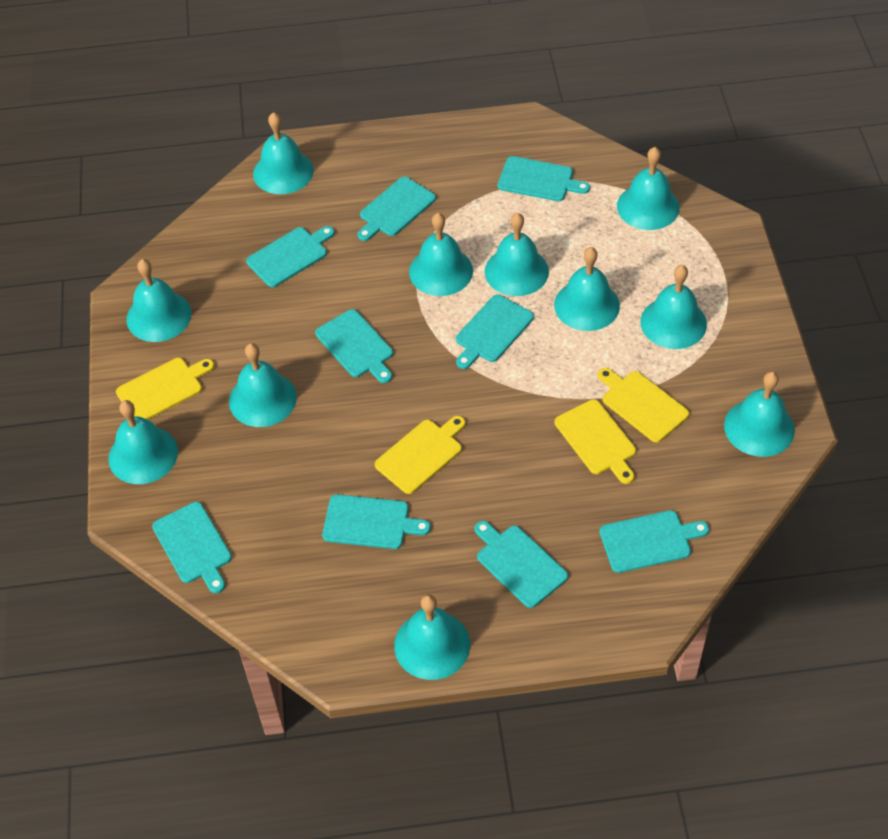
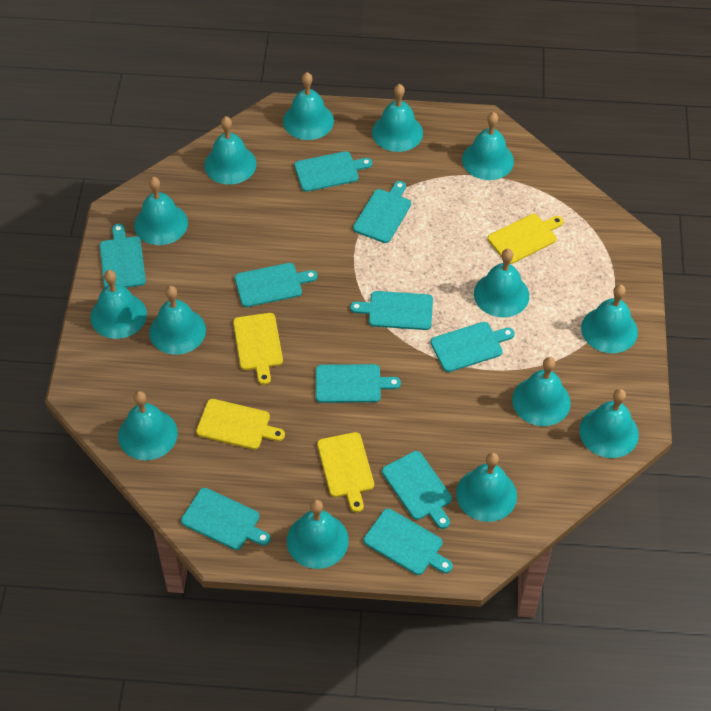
turquoise bell: [108,400,178,484] [126,259,191,342] [229,343,297,427] [253,112,314,194] [394,594,470,680] [409,213,473,296] [485,213,549,296] [554,247,620,331] [617,147,680,230] [640,265,707,349] [724,371,795,457] = 11 -> [91,270,147,339] [118,391,178,460] [134,177,188,245] [149,286,206,355] [204,116,257,185] [283,72,334,140] [287,499,349,569] [372,84,423,152] [456,452,517,522] [462,112,514,180] [474,249,529,317] [512,357,571,426] [579,389,639,458] [581,284,638,353] = 14
turquoise cutting board: [152,502,232,593] [246,226,335,287] [315,309,393,383] [322,494,431,549] [357,177,436,241] [456,294,534,369] [474,521,568,608] [498,156,590,201] [599,510,709,573] = 9 -> [100,224,146,288] [181,488,271,550] [235,263,317,307] [294,151,373,192] [316,364,401,403] [350,291,433,330] [353,181,411,243] [364,508,453,575] [382,451,452,529] [430,322,515,372] = 10

